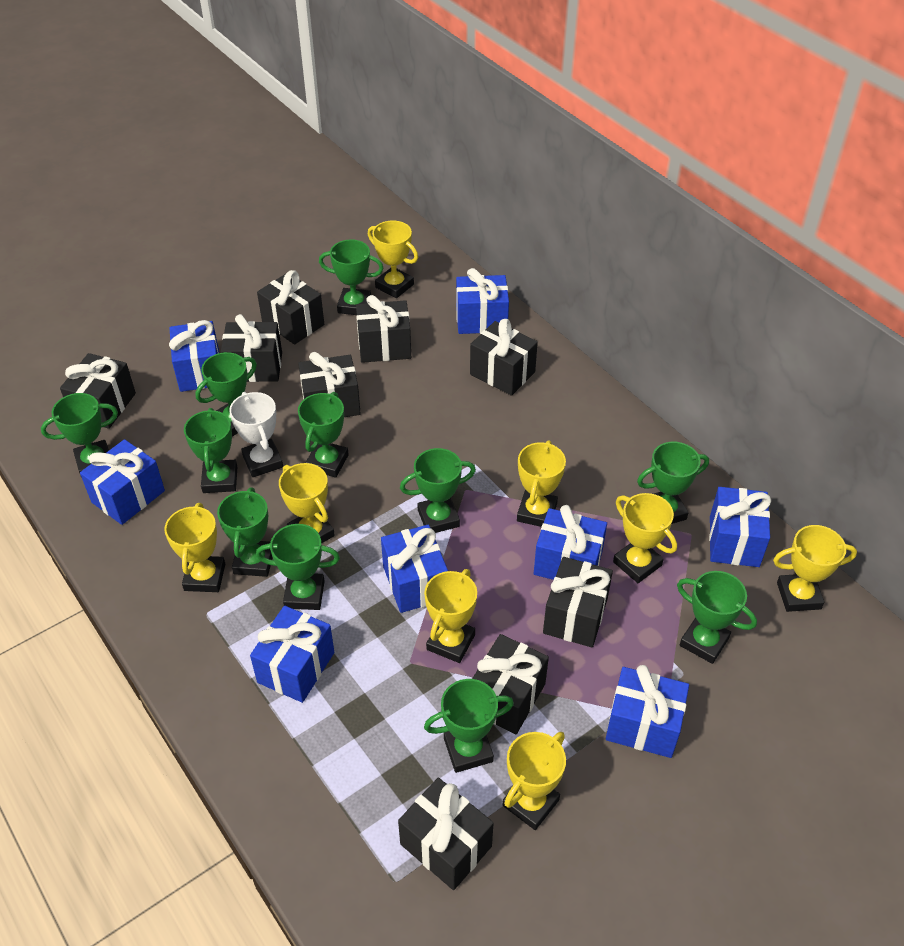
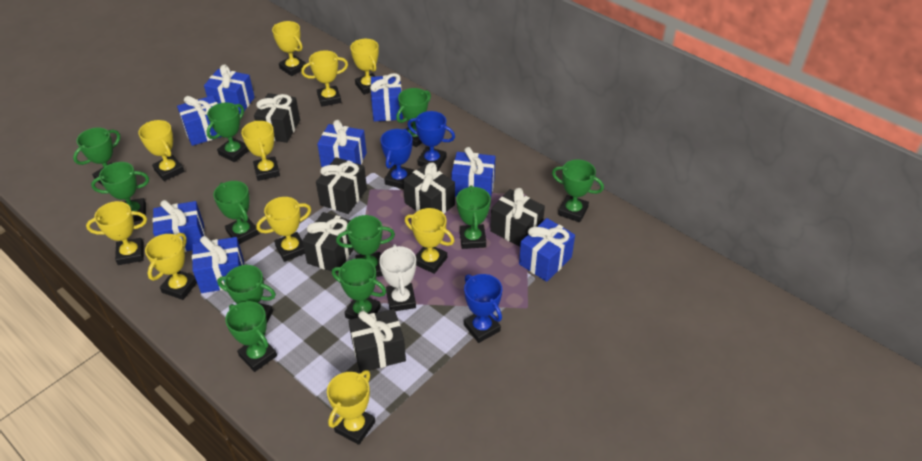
black gift: [60,353,136,429] [221,314,282,382] [257,270,324,345] [298,352,361,417] [356,295,411,363] [398,778,494,890] [470,319,538,396] [472,634,549,734] [543,557,613,647] = 9 -> [254,93,300,143] [302,212,354,273] [316,157,367,214] [348,309,406,373] [403,163,455,214] [490,188,545,247] = 6
blue trophy: none = 0 -> [380,129,414,189] [408,111,455,171] [464,274,502,343] = 3
yellow trophy: [164,503,225,592] [279,463,335,544] [368,220,418,298] [424,569,477,663] [503,732,566,830] [517,440,566,527] [613,493,677,583] [773,525,857,612] = 8 -> [86,201,147,265] [138,120,184,181] [145,233,197,300] [241,121,280,181] [256,197,311,262] [272,21,307,76] [301,50,348,107] [327,370,375,445] [350,39,379,95] [405,208,454,274] = 10

